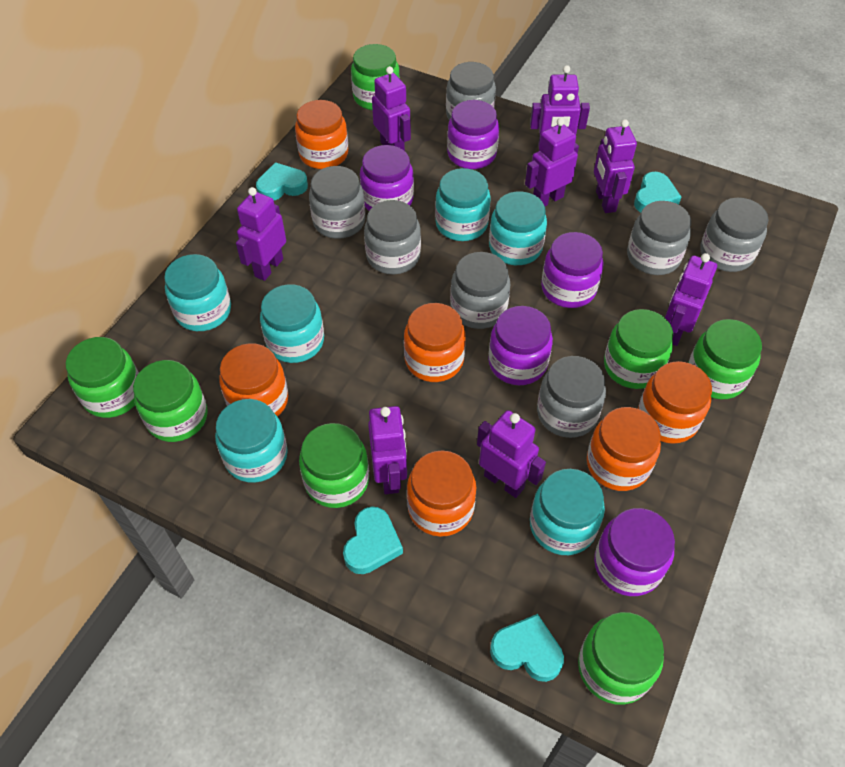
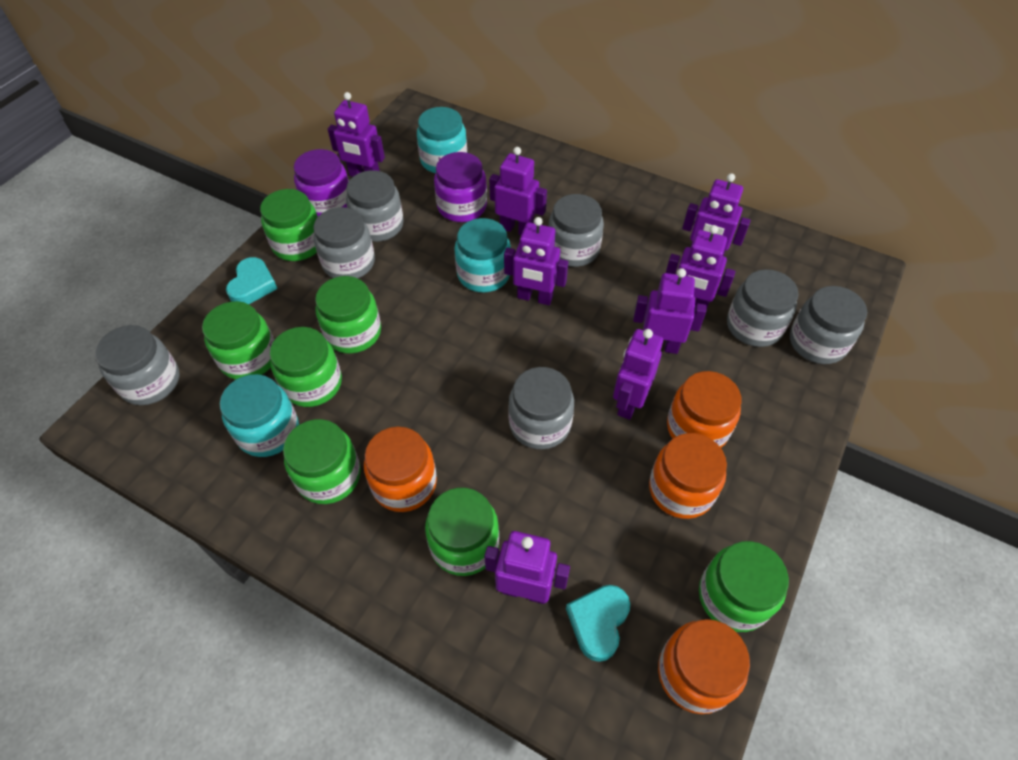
orange jar: [219,343,288,417] [295,100,348,169] [404,303,466,382] [407,450,476,537] [587,407,661,491] [638,361,712,444] = 6 -> [364,427,437,512] [649,433,727,519] [658,619,750,714] [667,371,741,448] = 4
purple jar: [360,145,414,211] [447,100,499,169] [488,306,553,385] [541,232,604,308] [594,508,675,596] = 5 -> [294,149,349,216] [434,152,487,222] = 2
turquoise heart: [256,162,308,200] [343,506,403,574] [490,614,564,682] [634,172,681,212] = 4 -> [226,257,277,304] [566,585,630,662] = 2
turquoise jar: [164,254,231,331] [215,399,288,483] [260,284,324,363] [435,168,491,241] [489,191,547,265] [530,469,605,555] = 6 -> [220,374,299,457] [417,107,467,173] [454,218,511,292] = 3

